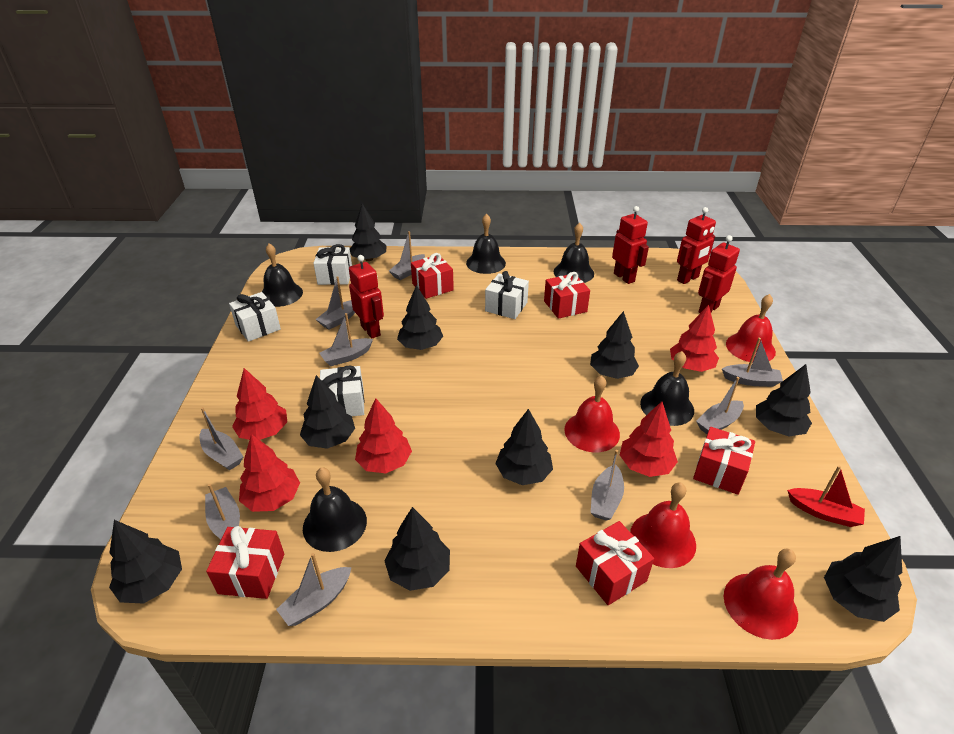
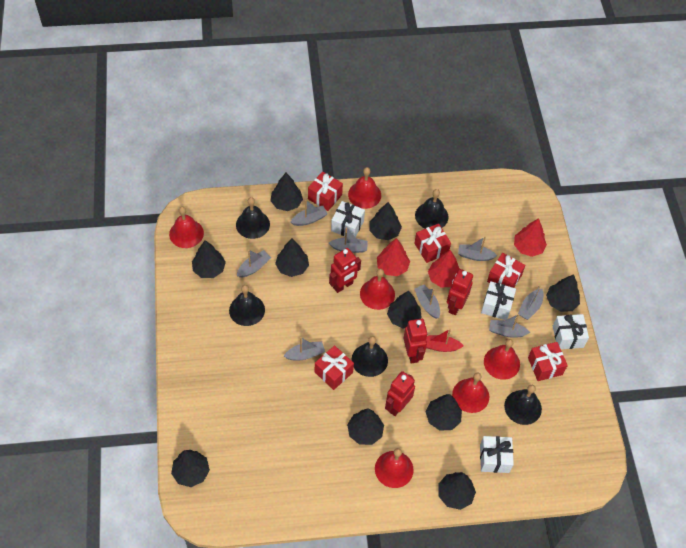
black tree: [109,520,182,604] [300,375,355,449] [350,204,387,261] [384,507,450,591] [397,285,443,350] [495,409,553,485] [590,311,639,379] [756,364,812,436] [824,536,902,622] = 9 -> [171,450,210,487] [192,240,226,278] [270,173,303,211] [275,239,309,277] [347,408,384,445] [369,202,402,240] [387,290,422,329] [426,394,462,431] [438,472,476,510] [546,274,580,312] = 10
grey boat: [199,407,243,471] [205,484,240,539] [276,553,351,626] [316,276,355,330] [320,313,373,366] [389,231,425,280] [590,450,624,521] [696,377,744,434] [722,337,783,387] = 9 -> [237,250,271,278] [284,337,325,360] [290,200,328,226] [329,227,368,253] [414,285,440,319] [458,237,497,261] [489,314,530,338] [518,285,544,320] = 8
red bell: [564,375,620,453] [630,482,696,568] [724,549,798,640] [726,294,776,363] = 4 -> [169,207,204,248] [348,167,381,209] [360,269,395,310] [375,448,414,488] [452,372,489,413] [484,339,520,380] = 6
red tree: [232,368,287,440] [239,434,300,512] [355,398,412,473] [620,402,678,477] [670,305,719,372] = 5 -> [377,238,410,276] [428,250,460,287] [514,218,547,257] = 3

